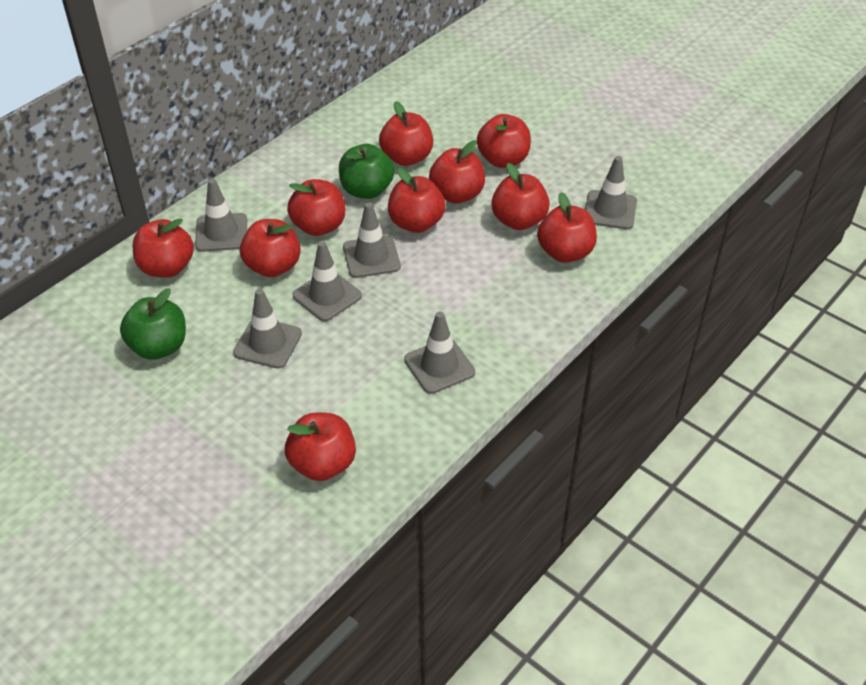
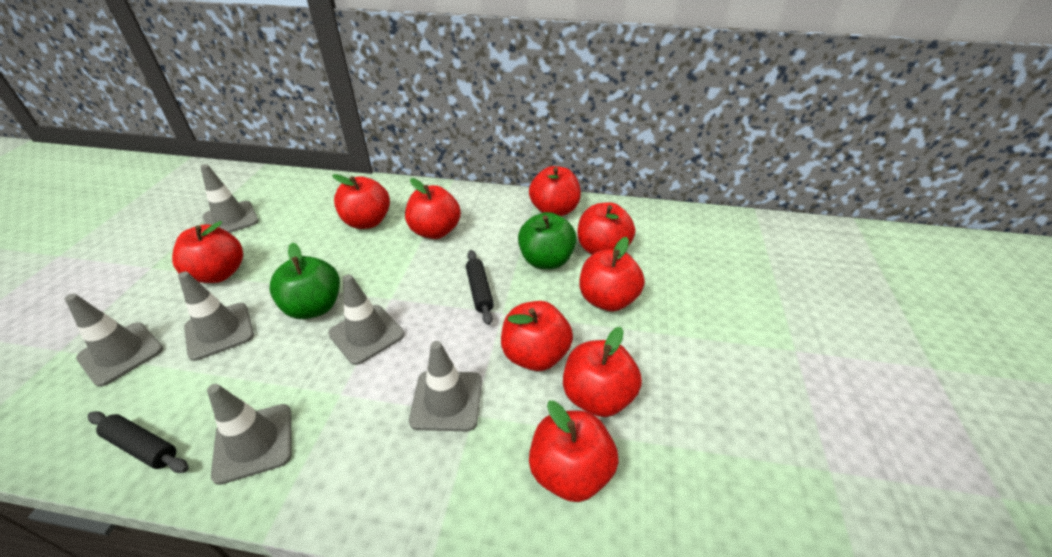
black rolling pin: none = 0 -> [88,411,189,473] [466,250,494,325] = 2
red apple: [133,218,194,278] [240,219,301,277] [285,413,356,481] [287,179,345,236] [379,101,433,166] [388,168,446,233] [429,140,485,203] [477,114,531,168] [491,163,550,230] [537,192,597,263] = 10 -> [172,221,243,283] [332,174,390,229] [405,178,461,239] [501,301,573,371] [529,166,581,216] [529,401,619,502] [563,327,642,417] [578,202,635,254] [580,237,645,312] = 9

